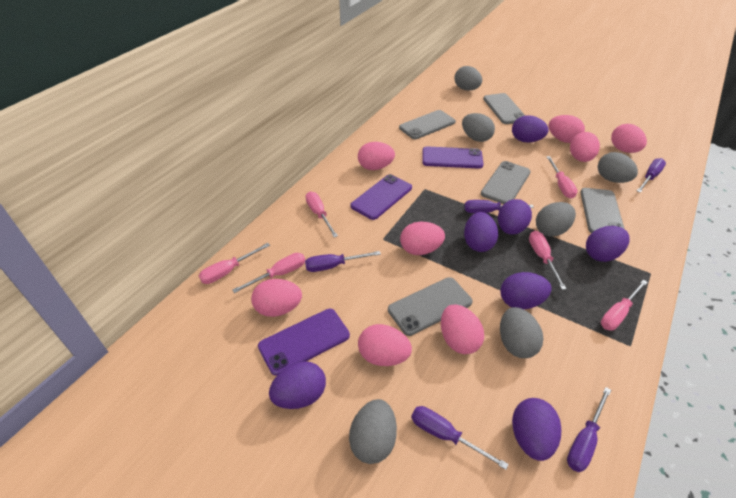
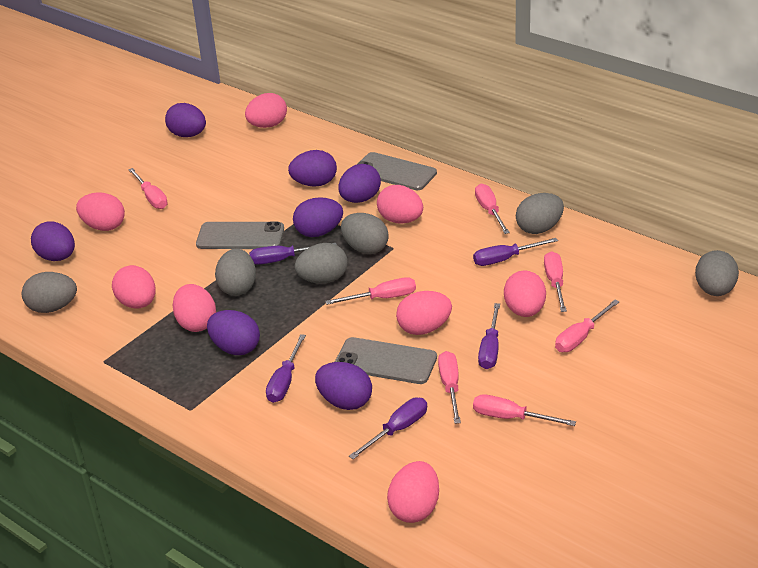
grey phone: [388,277,473,336] [399,110,456,139] [481,161,531,204] [483,93,525,124] [580,188,625,233] = 5 -> [196,222,284,249] [335,337,437,384] [358,152,437,190] = 3
pink screwdriver: [199,243,270,284] [232,253,305,293] [306,192,338,237] [529,231,567,290] [546,156,578,199] [601,280,648,331] = 6 -> [128,168,168,209] [325,277,416,305] [438,351,461,424] [473,394,576,426] [475,184,510,234] [544,251,567,312] [555,300,619,352] = 7
purple phone: [258,309,350,376] [350,174,412,220] [422,146,483,169] = 3 -> none = 0

